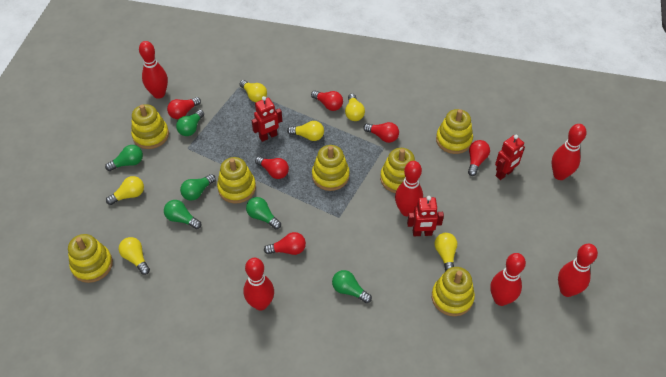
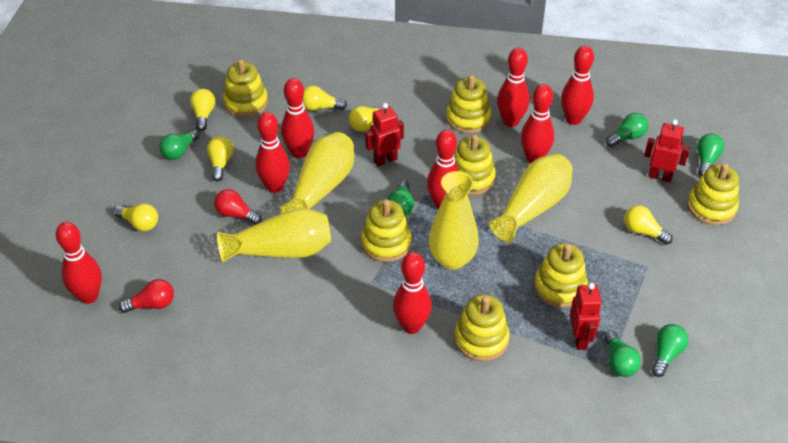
red bowling pin: [139,41,168,99] [244,258,274,310] [395,161,423,216] [490,253,526,306] [551,124,587,180] [558,244,598,297] = 6 -> [56,222,102,304] [255,112,290,193] [281,78,314,158] [393,252,432,334] [427,130,459,210] [497,48,530,127] [520,84,554,163] [561,46,594,125] = 8
red light bulb: [167,97,201,119] [255,156,289,179] [264,232,306,255] [311,90,343,111] [363,122,399,143] [468,140,490,176] = 6 -> [119,279,174,313] [214,189,262,225] = 2
yellow vase: none = 0 -> [217,208,331,262] [280,132,354,213] [429,171,479,270] [489,154,573,242] = 4

